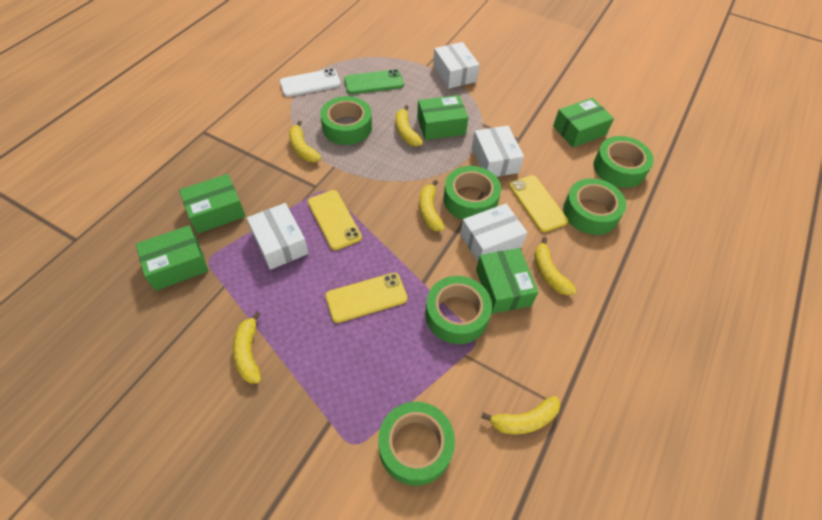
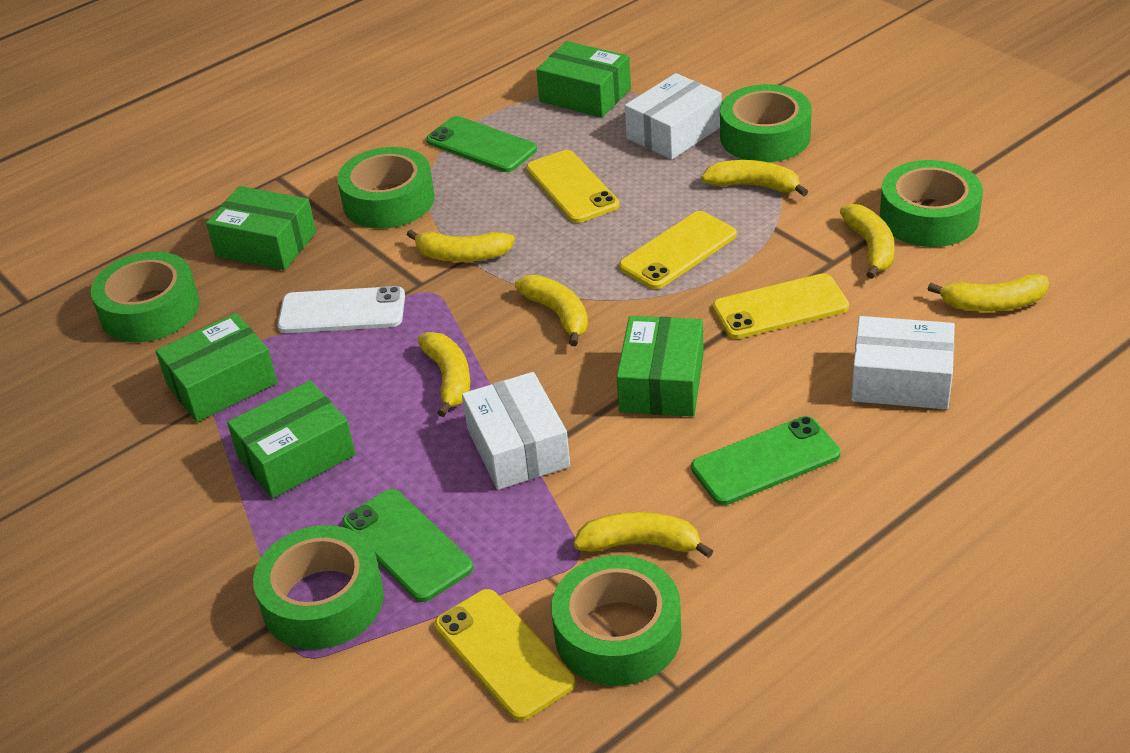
green phone: [344,69,404,94] = 1 -> [342,489,473,602] [426,116,537,172] [691,416,840,505] = 3
white box: [247,203,309,270] [433,42,480,89] [460,204,527,262] [472,125,524,177] = 4 -> [462,372,570,490] [625,73,722,160] [851,316,955,409] = 3
yellow banana: [233,311,261,384] [289,121,321,162] [396,105,423,146] [419,180,445,231] [481,396,560,434] [534,237,576,295] = 6 -> [407,229,515,262] [417,332,470,417] [515,275,588,346] [574,512,713,558] [702,160,808,196] [840,204,895,279] [928,274,1049,312] = 7
yellow phone: [308,190,362,250] [326,273,408,323] [509,175,568,232] = 3 -> [435,589,575,721] [526,150,619,223] [619,211,737,289] [713,273,849,339] = 4

